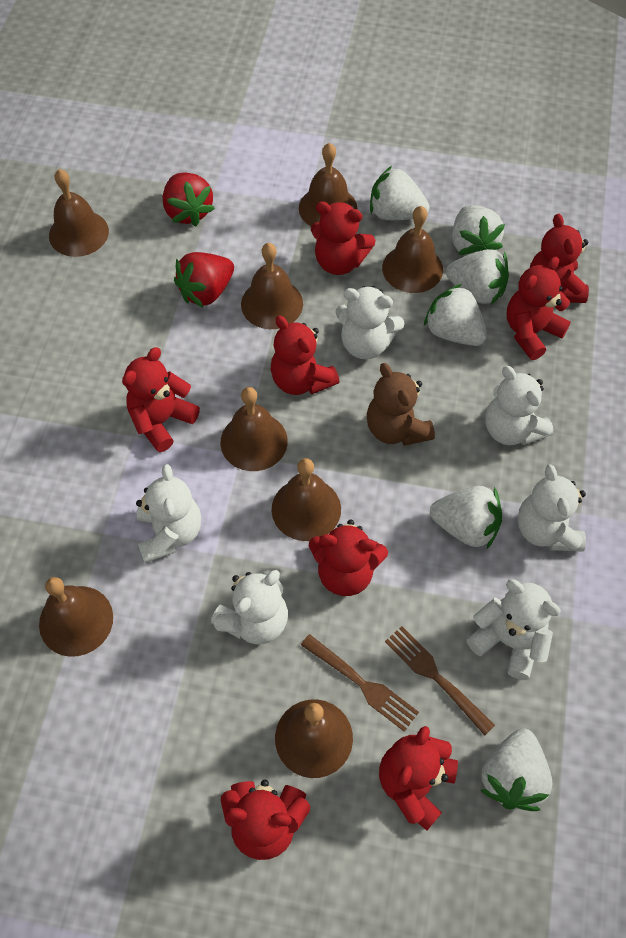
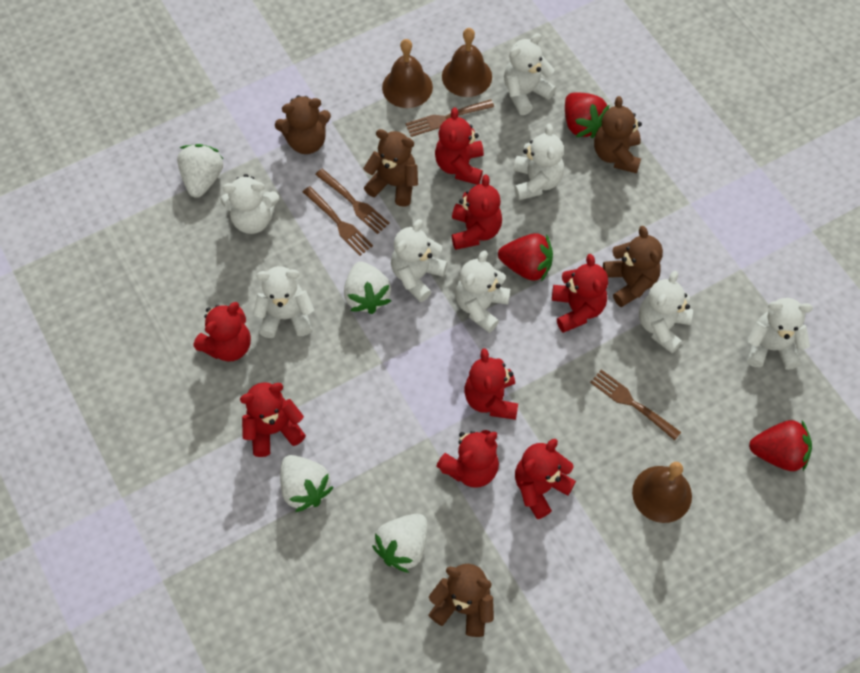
brown bell: [39,577,113,657] [49,169,109,257] [221,387,288,471] [241,243,303,329] [272,458,341,541] [275,699,353,778] [299,143,357,226] [382,206,443,293] = 8 -> [382,39,433,108] [442,28,492,97] [632,462,692,523] = 3
brown fork: [301,634,419,732] [385,626,495,735] = 2 -> [303,186,373,256] [315,169,390,234] [405,99,494,137] [590,370,681,440] = 4
brown teddy bear: [367,363,435,446] = 1 -> [275,95,331,154] [363,129,418,207] [429,564,494,637] [594,96,642,173] [603,226,663,307] = 5
red strawberry: [163,172,215,226] [174,252,234,308] = 2 -> [498,233,553,282] [565,92,609,138] [749,420,812,471] = 3
white strawberry: [370,166,429,220] [424,284,487,346] [430,486,502,549] [446,249,509,305] [452,205,505,256] [480,729,553,811] = 6 -> [177,144,223,198] [280,455,334,512] [344,262,391,314] [372,514,427,573] = 4
white teddy bear: [136,464,201,563] [211,570,288,645] [335,286,404,359] [467,579,561,680] [485,366,554,445] [517,464,586,552] = 6 -> [220,174,279,234] [253,266,314,338] [391,219,448,302] [455,250,511,333] [504,33,556,115] [513,124,564,200] [639,271,693,353] [747,298,813,370] = 8

